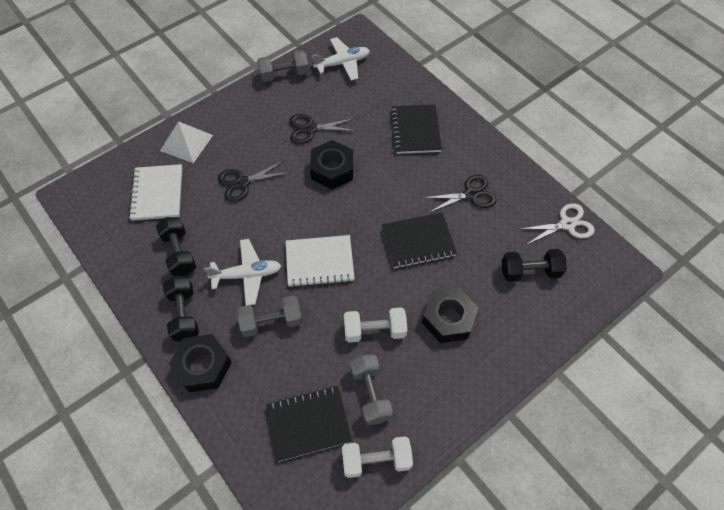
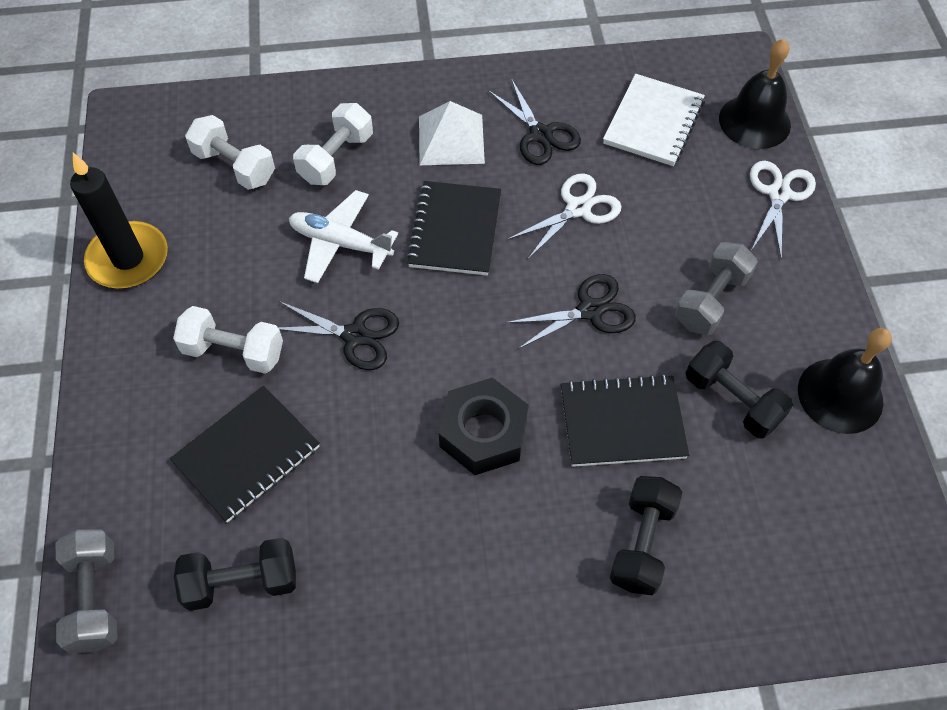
black bell: none = 0 -> [719,39,791,149] [798,328,892,434] = 2
black candle: none = 0 -> [70,153,168,288] = 1
black nut: [169,334,232,392] [310,140,353,189] [422,288,479,343] = 3 -> [439,377,529,475] = 1
grey dumbbell: [237,295,302,337] [257,50,309,82] [350,354,393,425] = 3 -> [56,530,118,654] [675,242,758,335] = 2
white dumbbell: [342,436,413,478] [344,307,407,343] = 2 -> [173,306,283,374] [185,115,275,190] [293,103,373,185] = 3
white notebook: [129,164,182,221] [286,235,355,287] = 2 -> [603,74,705,166] = 1
white plane: [204,239,281,306] [312,37,370,81] = 2 -> [289,190,398,283] = 1
white scissors: [520,203,595,245] = 1 -> [507,174,622,259] [750,160,816,259] = 2

